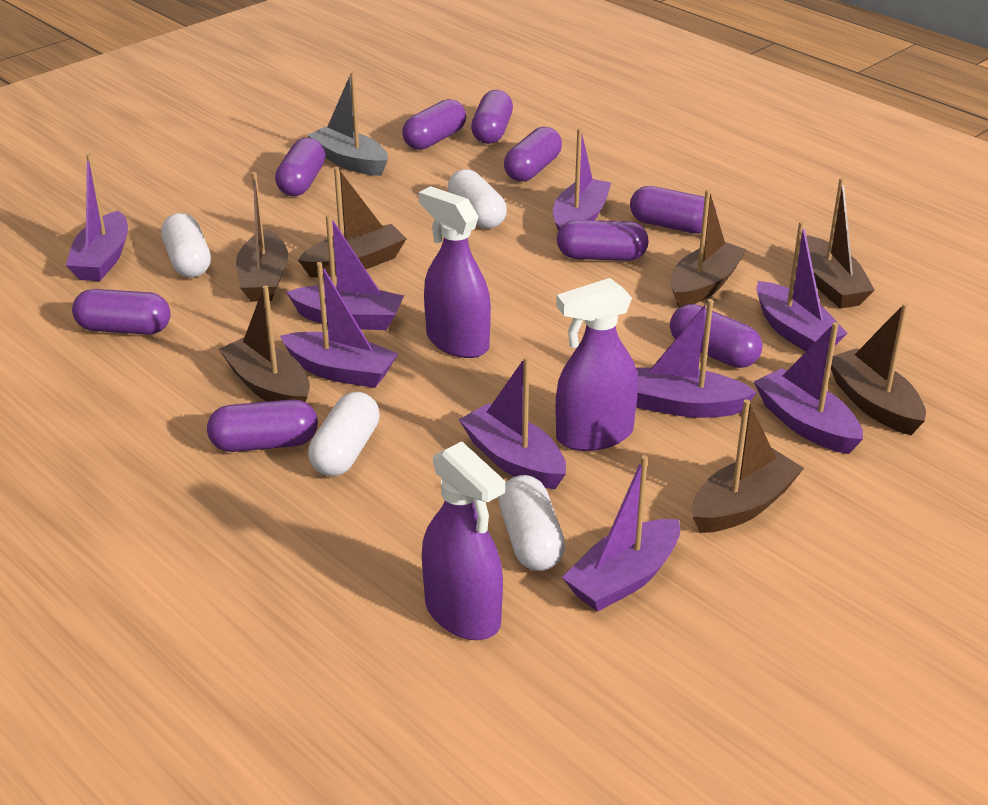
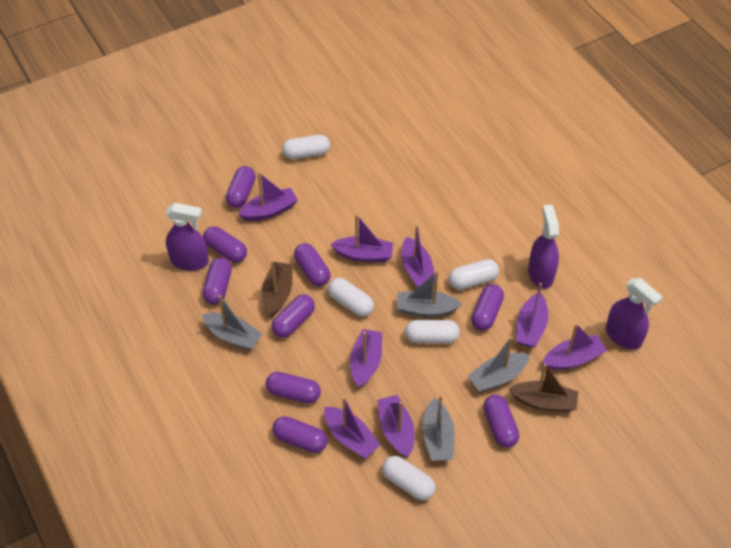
brown boat: [219,285,310,402] [236,172,288,302] [298,167,407,278] [671,189,747,308] [692,399,804,533] [807,178,875,309] [831,303,926,435] = 7 -> [262,260,293,317] [509,364,578,412] = 2
grey boat: [307,72,388,176] = 1 -> [202,295,262,350] [397,271,462,317] [422,395,455,461] [467,336,530,392] = 4
purple boat: [66,154,128,281] [280,262,398,388] [286,214,404,330] [459,356,566,489] [553,128,611,231] [562,455,680,612] [636,299,757,418] [754,322,863,454] [756,221,848,352] = 9 -> [238,172,298,221] [324,397,380,459] [330,214,393,262] [350,329,382,388] [377,395,415,458] [401,225,435,287] [516,283,548,348] [542,323,607,370] = 8
white capsule: [161,213,211,278] [308,392,380,476] [448,169,507,228] [499,475,565,571] = 4 -> [282,135,330,159] [328,278,374,317] [382,456,436,501] [405,320,460,343] [449,259,499,290] = 5

